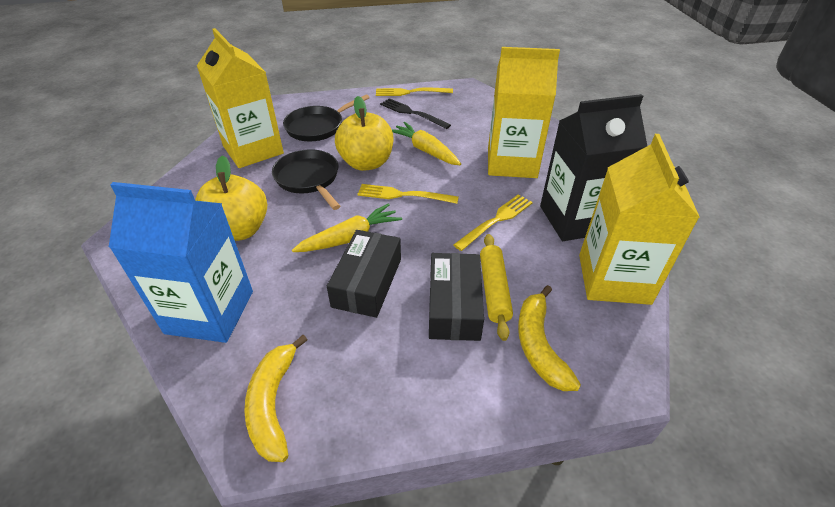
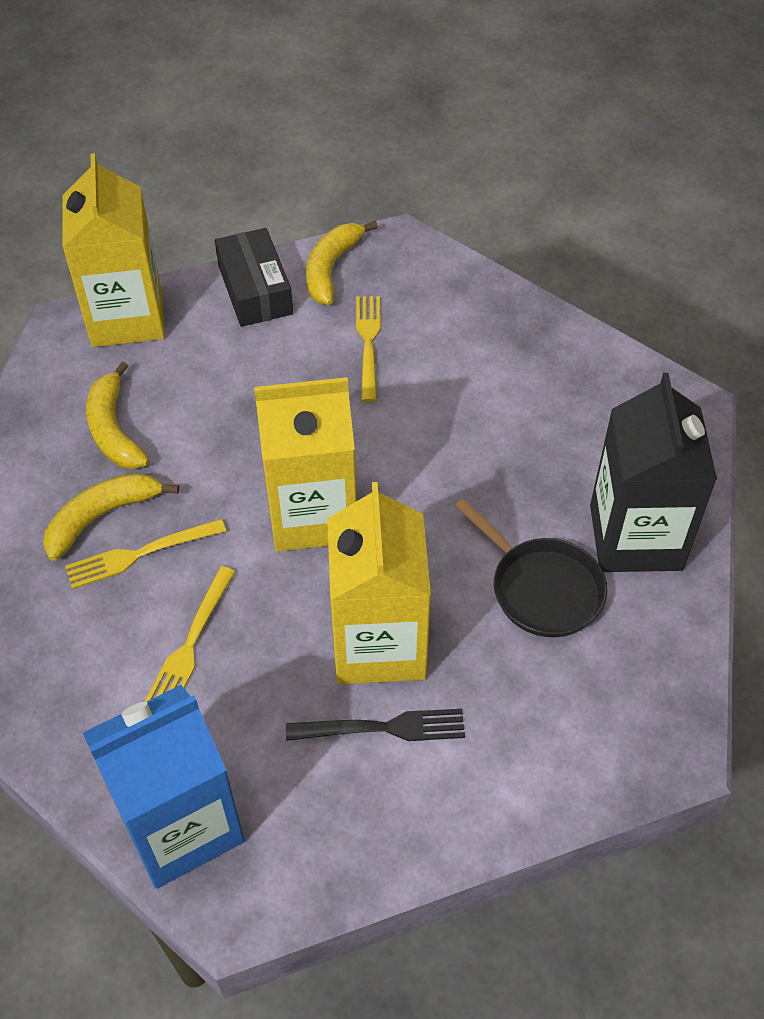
black box: [327,230,401,318] [429,253,484,341] = 2 -> [215,228,293,327] = 1
black pan: [272,149,340,210] [283,94,370,142] = 2 -> [455,499,607,637] = 1
yellow apple: [195,156,267,241] [335,96,393,171] = 2 -> none = 0
yellow banana: [244,335,307,462] [518,285,581,391] = 2 -> [43,473,179,561] [86,361,149,469] [306,221,378,305] = 3
yellow carrot: [292,203,402,252] [391,122,461,165] = 2 -> none = 0
yellow rolling pin: [480,234,513,341] = 1 -> none = 0

